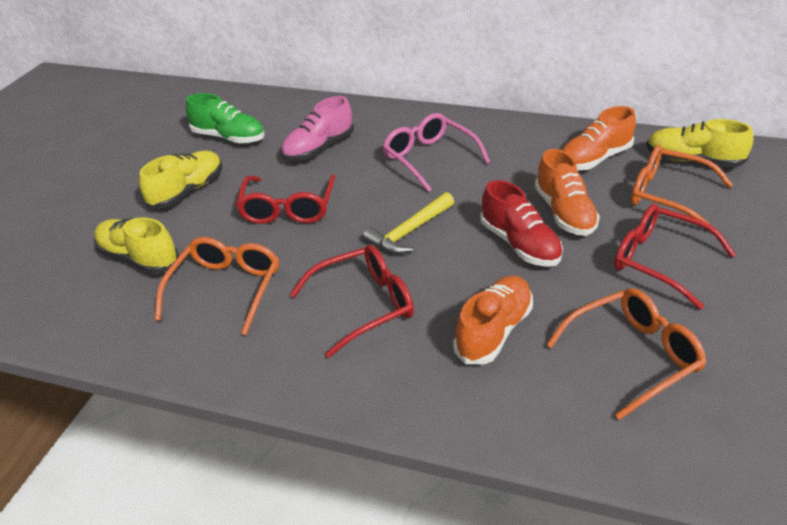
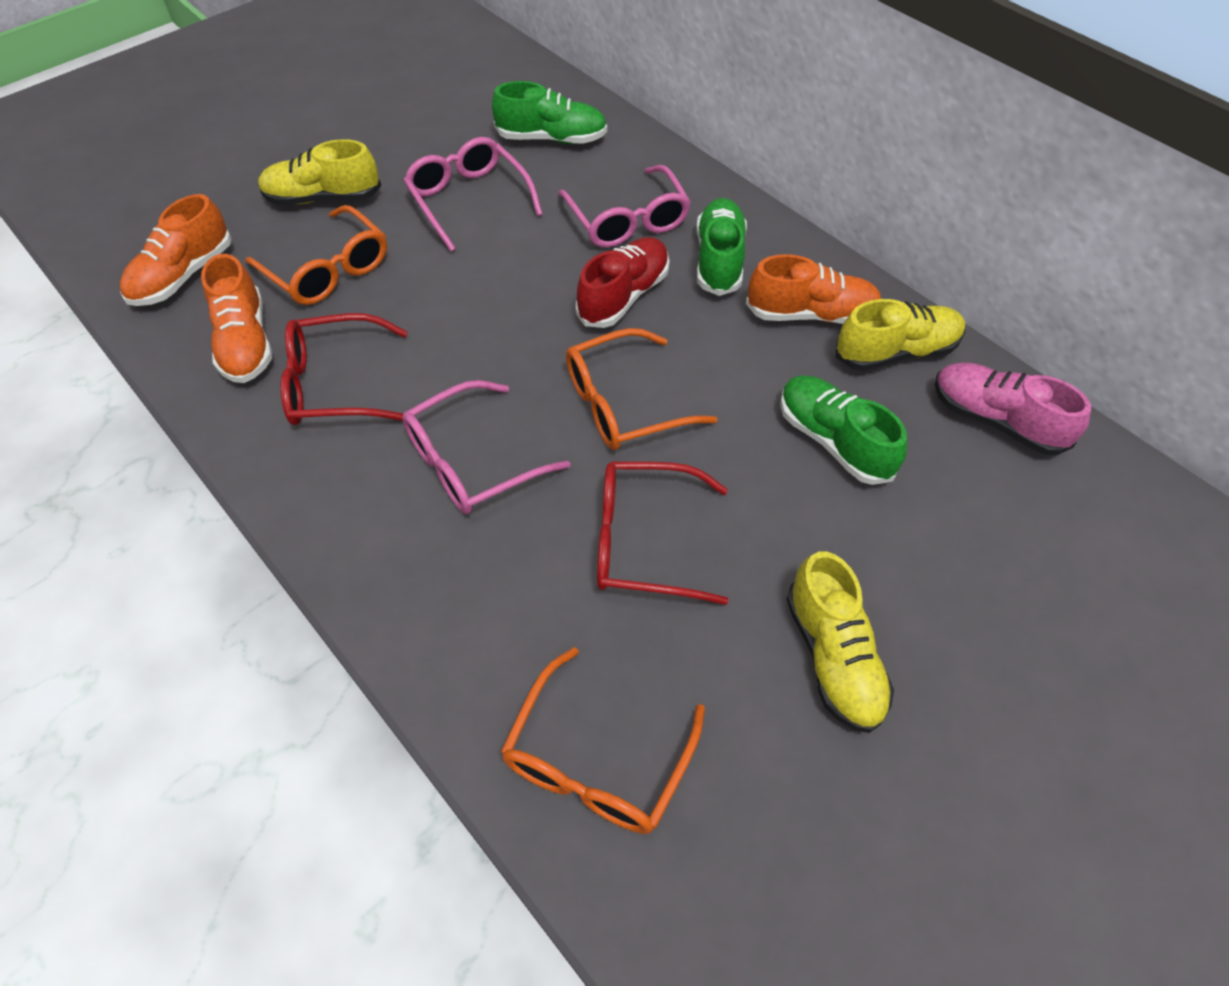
green shoe: [186,93,265,144] = 1 -> [492,81,607,144] [696,198,747,296] [780,376,907,485] = 3
pink glasses: [382,113,490,192] = 1 -> [402,380,570,514] [403,137,543,252] [558,165,691,248] = 3
red glasses: [236,174,336,224] [289,245,414,358] [614,204,736,310] = 3 -> [280,313,408,425] [597,462,728,605] = 2
yellow hammer: [363,192,454,254] = 1 -> none = 0

